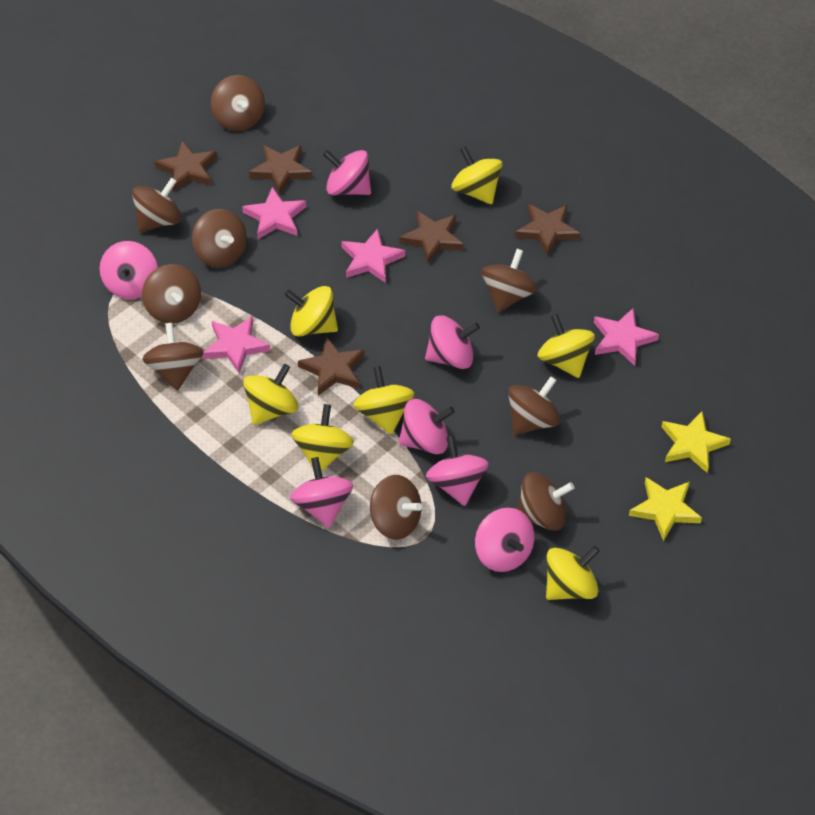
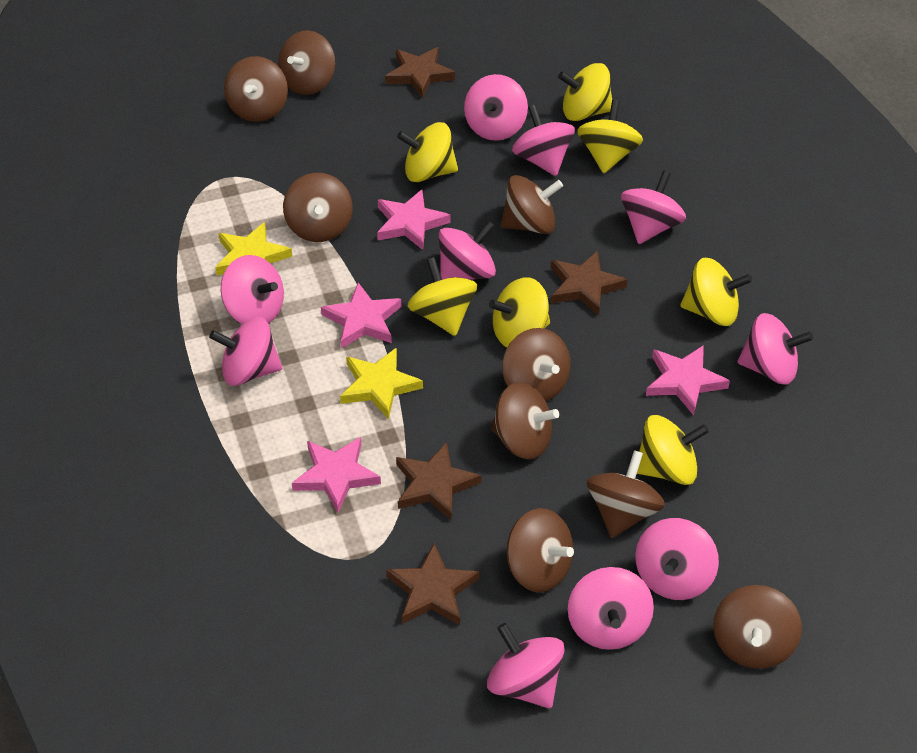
brown star: [154,141,217,192] [249,145,312,194] [298,336,365,396] [399,211,464,264] [515,204,580,256] = 5 -> [385,47,455,98] [386,543,479,625] [396,442,481,520] [551,251,628,316] = 4
pink spinning top: [100,241,158,299] [290,457,353,528] [323,150,371,195] [398,399,455,454] [425,315,480,369] [426,436,489,506] [475,508,534,572] = 7 -> [209,317,282,386] [221,255,284,324] [439,221,496,280] [464,74,528,141] [487,623,565,708] [512,105,575,176] [568,567,654,650] [621,171,686,244] [635,518,719,600] [737,313,813,385] = 10

